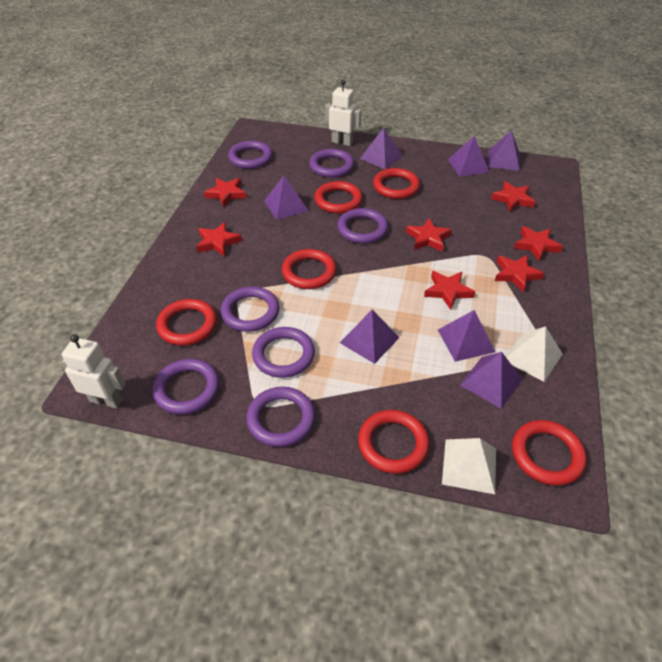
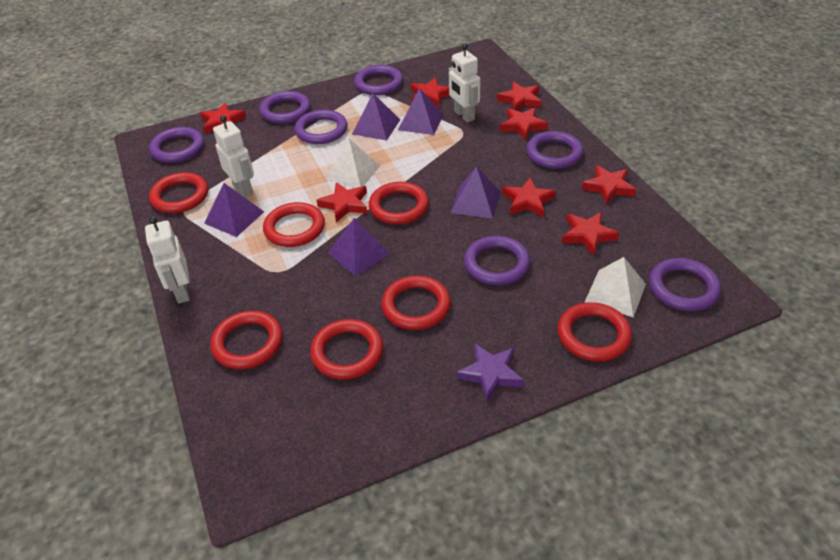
purple pyramid: [264,176,308,220] [340,310,400,364] [360,128,403,169] [438,310,495,362] [448,136,489,177] [460,352,522,409] [487,130,520,171] = 7 -> [204,183,264,237] [328,218,391,276] [352,93,400,141] [398,88,444,135] [451,167,500,219] = 5
purple star: none = 0 -> [457,343,524,402] = 1
red ring: [156,299,217,346] [282,249,337,289] [314,181,363,214] [358,410,430,474] [373,168,420,199] [512,420,587,486] = 6 -> [149,172,208,213] [210,311,283,369] [263,202,325,247] [310,319,383,380] [369,182,429,225] [381,275,451,330] [557,302,632,362] = 7
red star: [196,222,242,257] [204,178,246,207] [406,219,452,252] [424,271,475,310] [491,181,535,212] [495,255,544,292] [514,226,563,261] = 7 -> [200,103,246,134] [317,182,367,222] [411,78,450,108] [497,82,542,111] [500,108,548,140] [502,178,556,217] [562,212,619,255] [582,165,637,205] = 8
white robot: [62,334,126,408] [325,80,361,146] = 2 -> [145,216,190,304] [213,115,254,197] [449,43,481,123] = 3

